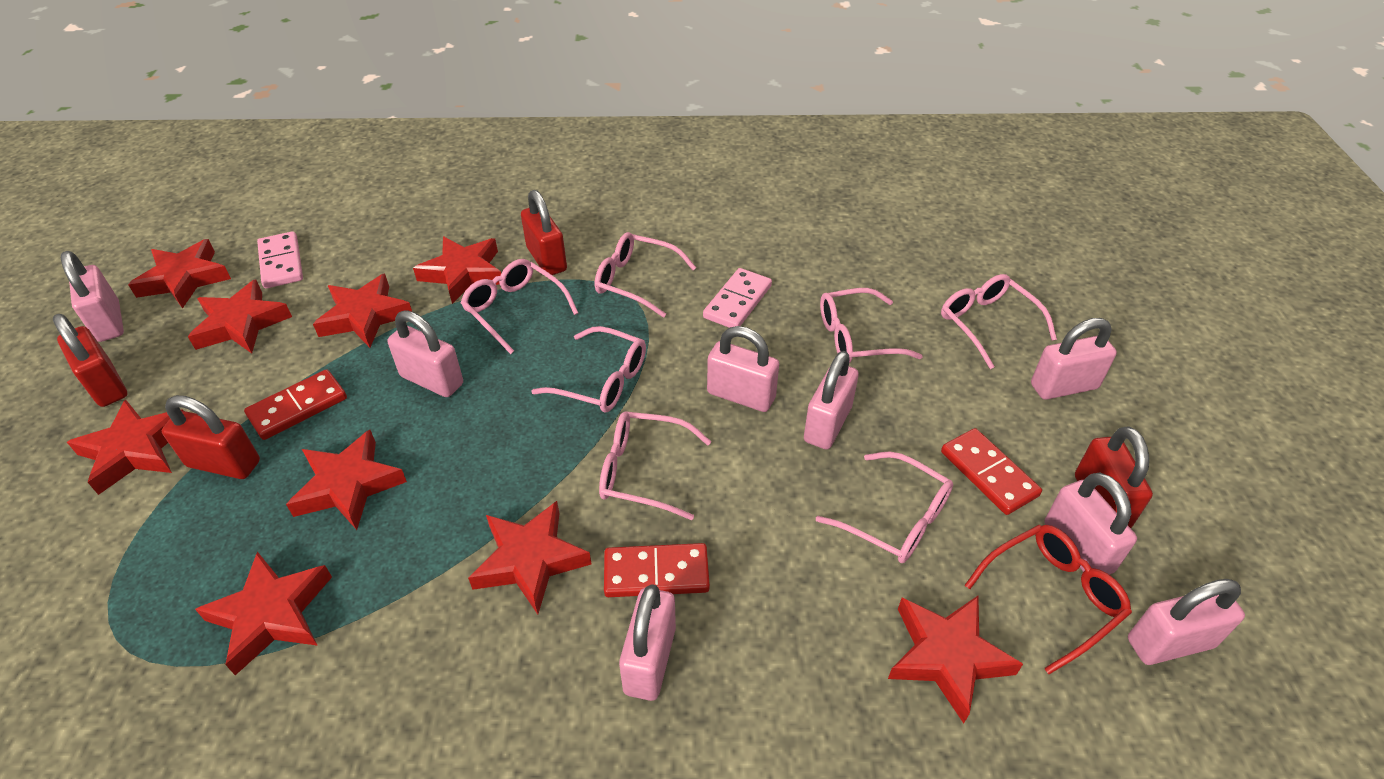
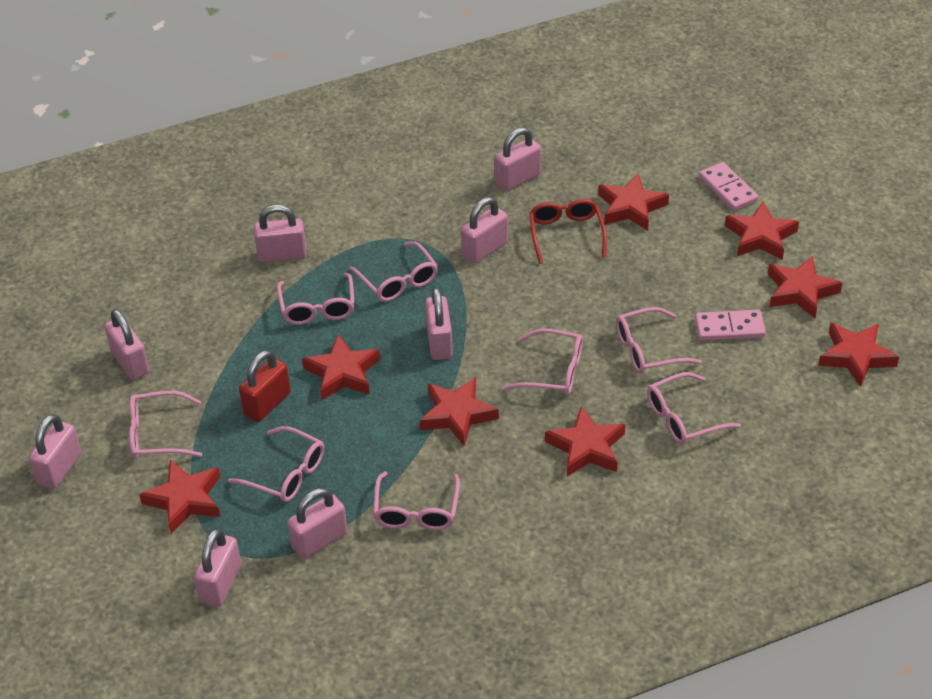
pink glasses: [461,259,578,354] [531,326,646,412] [595,232,696,318] [599,412,711,520] [816,451,953,563] [820,288,923,363] [941,274,1057,369] = 7 -> [129,391,202,459] [228,426,324,502] [277,273,355,325] [349,241,438,302] [373,471,460,530] [504,329,583,395] [616,307,702,374] [647,372,741,445] = 8
red domino: [244,369,347,440] [604,543,710,597] [941,428,1042,515] = 3 -> none = 0
red padlock: [53,314,127,407] [162,395,260,479] [521,190,567,275] [1075,426,1153,528] = 4 -> [239,350,291,422] = 1
red star: [67,400,183,495] [128,239,231,309] [188,279,292,353] [195,552,332,675] [286,430,407,530] [313,273,412,348] [413,237,501,304] [468,501,591,614] [888,596,1023,724] = 9 -> [139,460,220,534] [302,334,380,400] [420,377,499,446] [545,406,625,476] [598,174,669,231] [725,202,799,260] [768,256,842,318] [818,323,899,387] = 8

